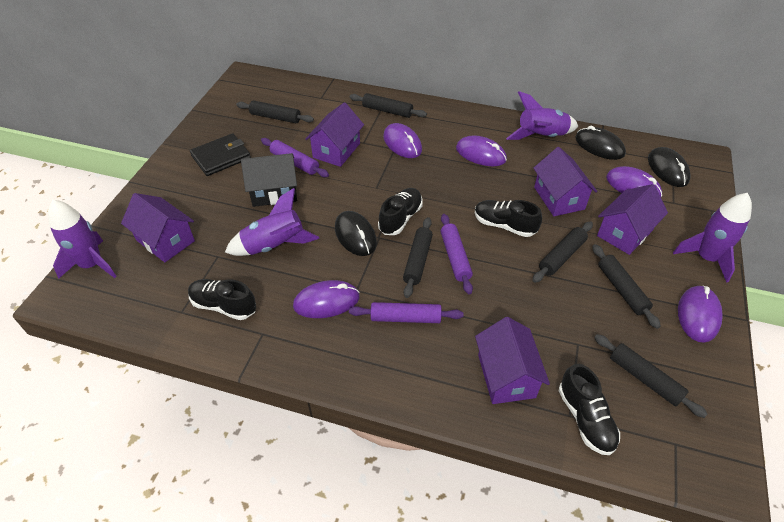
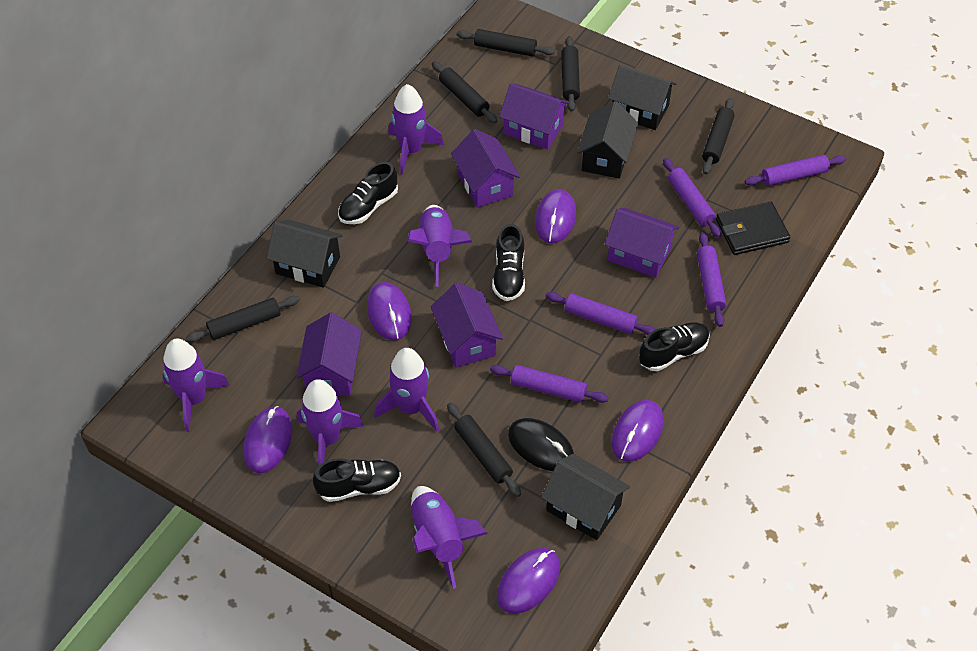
black house: [241,153,297,207] = 1 -> [267,220,343,288] [541,454,630,540] [577,101,638,179] [608,65,676,130] = 4
black mouse: [335,211,377,256] [575,126,626,160] [648,147,691,187] = 3 -> [508,418,574,471] = 1
purple rocket: [48,200,117,279] [225,188,319,256] [506,91,578,140] [673,193,752,283] = 4 -> [162,339,230,432] [297,379,364,465] [374,348,439,431] [388,84,444,175] [408,205,472,287] [411,486,488,589] = 6
purple rolling pin: [261,138,329,177] [349,302,464,323] [441,214,473,294] = 3 -> [490,365,609,403] [546,292,656,335] [663,158,721,238] [697,232,726,327] [745,155,846,186] = 5

